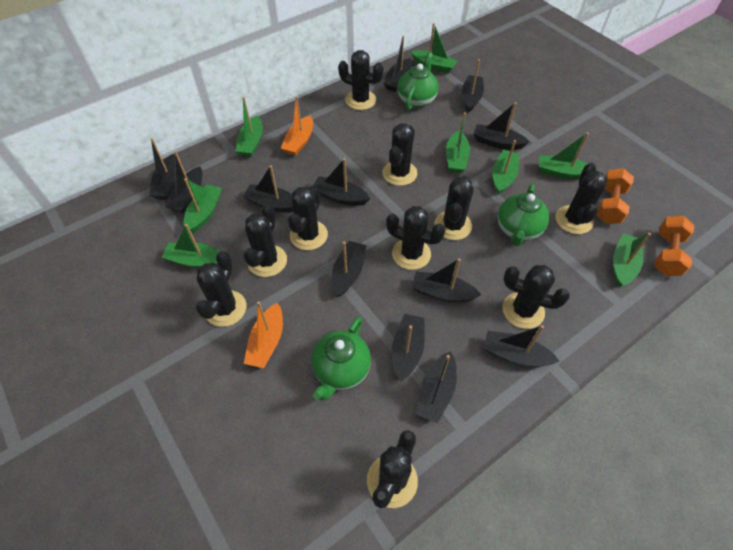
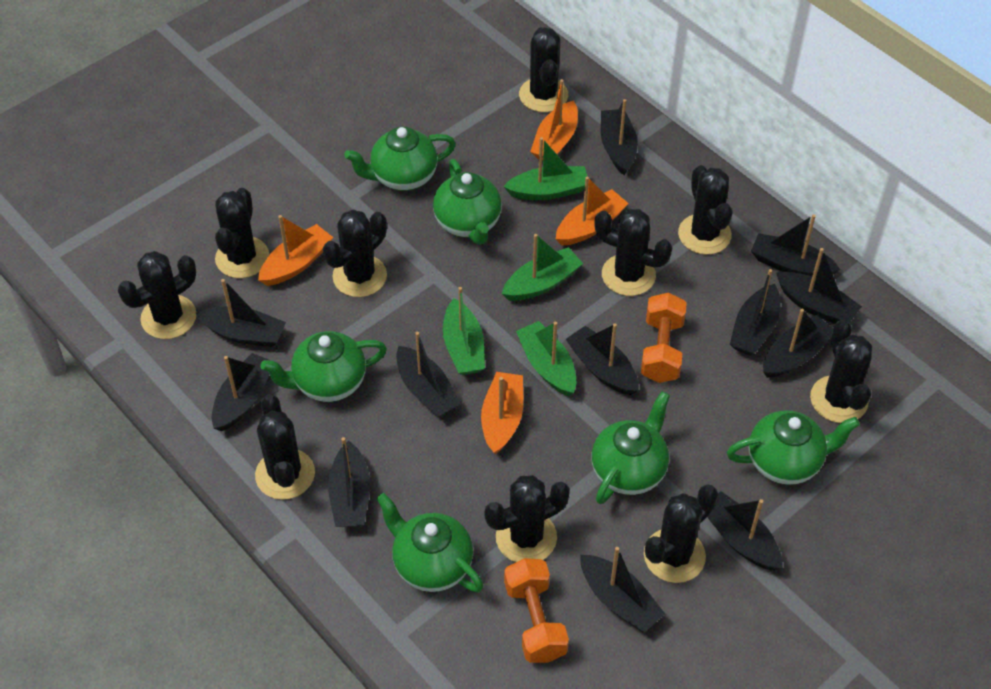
green boat: [161,224,220,269] [184,178,222,234] [235,97,263,157] [411,23,457,74] [446,113,470,173] [493,140,519,194] [539,133,598,179] [613,233,651,287] = 8 -> [443,287,485,375] [502,234,583,301] [503,137,587,200] [516,321,576,396] = 4
green teapot: [311,317,371,401] [398,52,438,110] [498,184,549,246] = 3 -> [260,331,387,402] [344,127,456,191] [377,493,484,592] [433,159,502,245] [591,391,670,504] [727,410,860,485] = 6
orange boat: [244,301,283,368] [281,96,313,156] = 2 -> [258,215,333,286] [481,372,523,454] [530,79,578,161] [556,176,629,246] = 4

